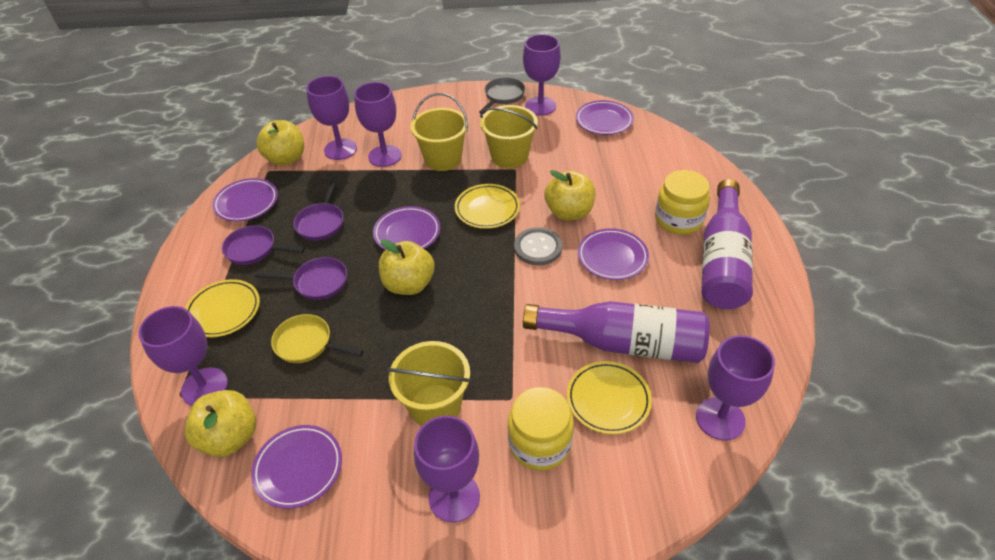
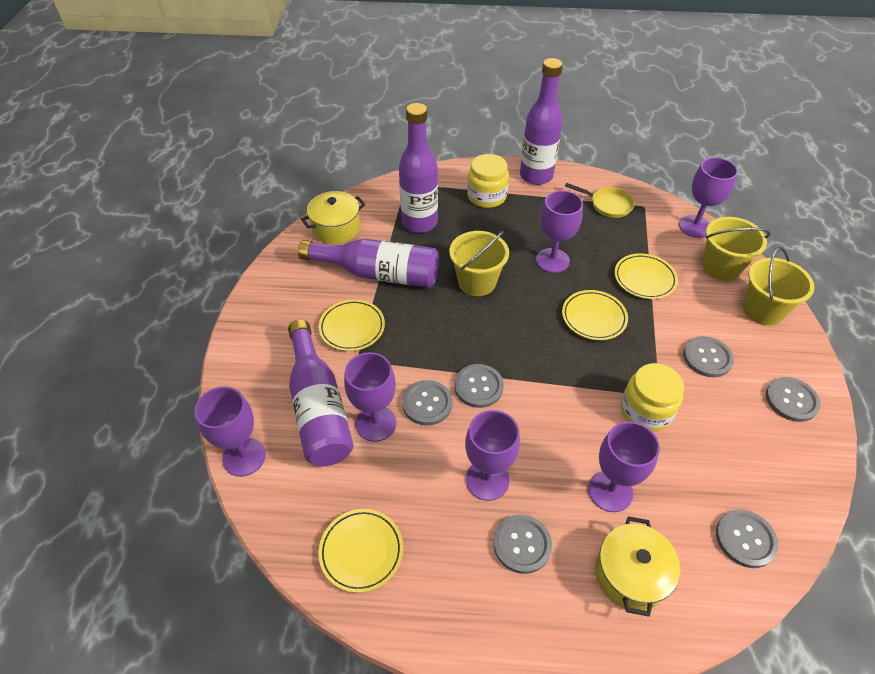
grey button: [514,227,562,265] = 1 -> [402,380,452,426] [454,364,504,408] [493,514,552,574] [683,336,734,378] [716,510,779,568] [766,377,821,422] = 6
grey pan: [480,77,525,114] = 1 -> none = 0
purple bottle: [523,301,710,363] [701,179,753,309] = 2 -> [288,320,354,466] [298,239,439,288] [399,103,438,233] [520,58,563,185] = 4
purple pan: [222,225,305,265] [255,257,347,300] [293,178,343,241] = 3 -> none = 0
purple plate: [212,178,278,222] [251,425,342,509] [373,206,440,250] [576,100,634,135] [578,228,649,280] = 5 -> none = 0
yellow apple: [184,390,256,457] [256,120,304,166] [379,239,435,295] [545,170,596,221] = 4 -> none = 0
yellow plate: [185,279,260,337] [455,184,520,229] [567,361,652,434] = 3 -> [318,509,403,593] [319,299,385,351] [562,290,628,340] [614,253,678,299] = 4
yellow pot: none = 0 -> [301,191,366,244] [595,516,680,617] = 2

